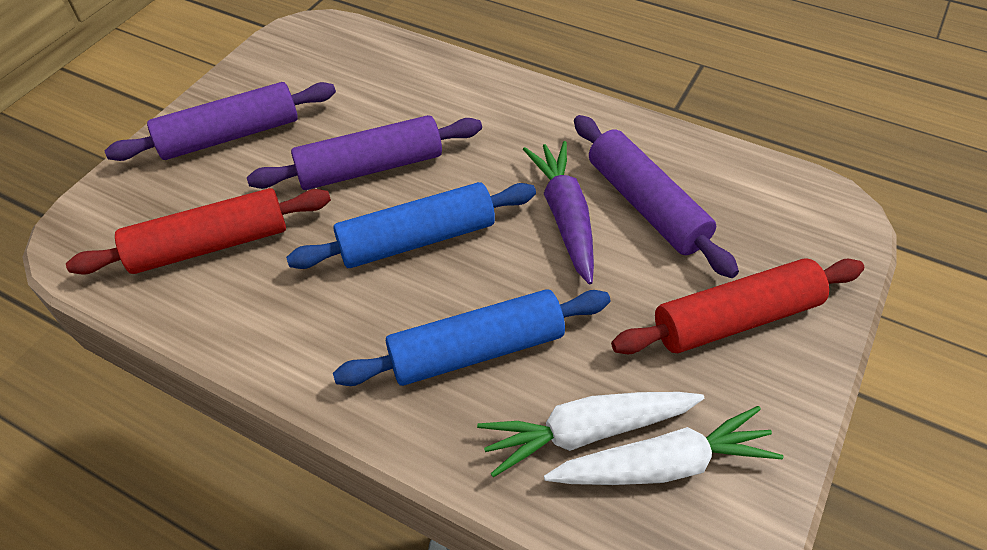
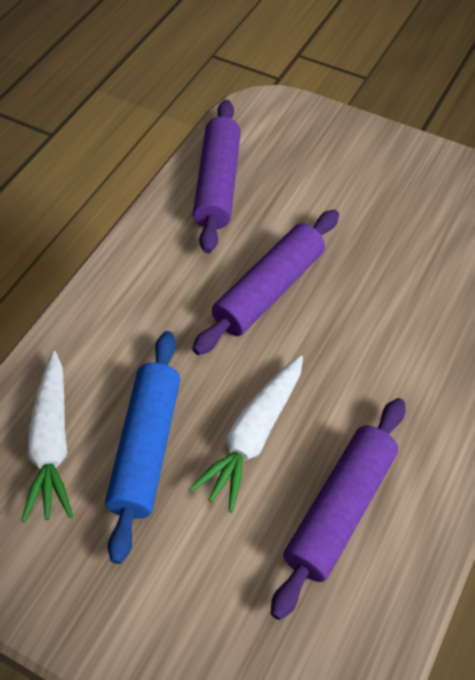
blue rolling pin: [286,182,536,269] [333,289,610,386] = 2 -> [105,331,180,564] = 1
purple carrot: [523,141,594,285] = 1 -> none = 0
red rolling pin: [66,188,331,275] [611,258,864,354] = 2 -> none = 0

